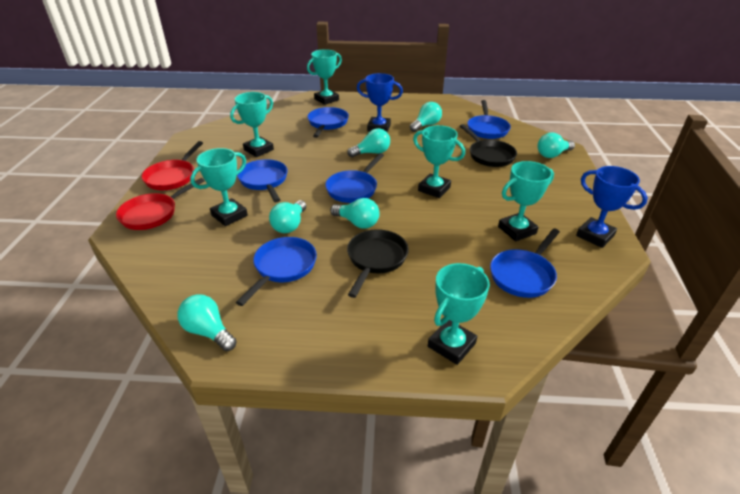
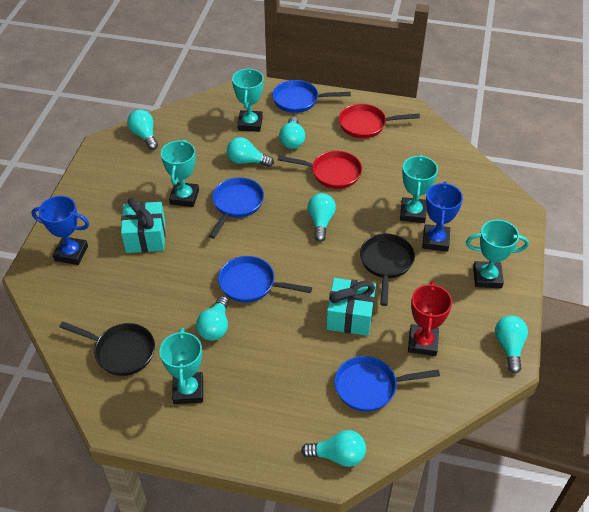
blue pan: [236,237,317,306] [237,159,288,202] [307,107,349,138] [325,153,384,203] [467,100,511,139] [490,228,560,298] = 6 -> [209,177,264,239] [218,256,312,303] [272,80,351,113] [334,356,440,412] = 4
red trophy: none = 0 -> [408,281,452,356] = 1
turquoise gift: none = 0 -> [121,198,165,253] [326,278,376,336] = 2
turquoise light bulb: [177,294,237,351] [269,200,306,233] [330,198,380,229] [347,128,390,157] [410,102,442,132] [537,133,575,158] = 6 -> [127,109,158,150] [196,296,229,341] [227,137,274,167] [279,117,305,149] [301,430,366,467] [307,193,336,242] [495,315,528,374] = 7
turquoise trophy: [190,148,248,226] [230,92,274,157] [307,49,342,105] [413,125,465,198] [428,263,490,365] [498,161,554,241] = 6 -> [159,328,203,404] [161,139,199,207] [232,68,264,132] [400,155,438,223] [466,220,529,288] = 5

